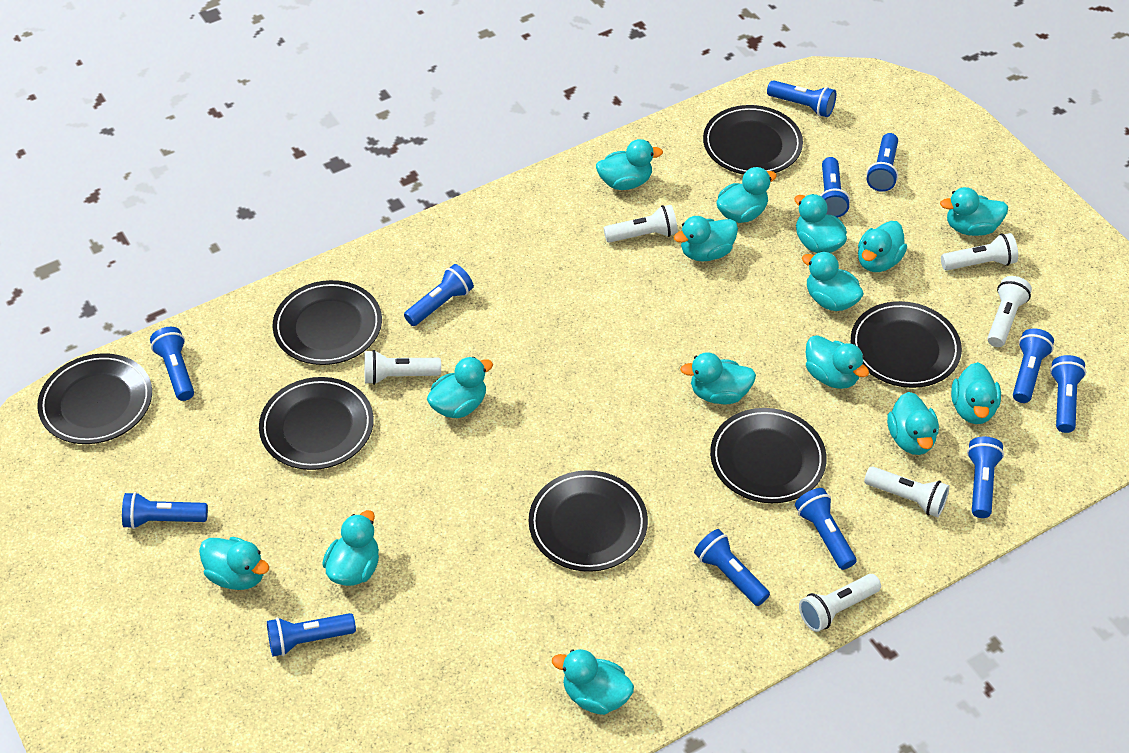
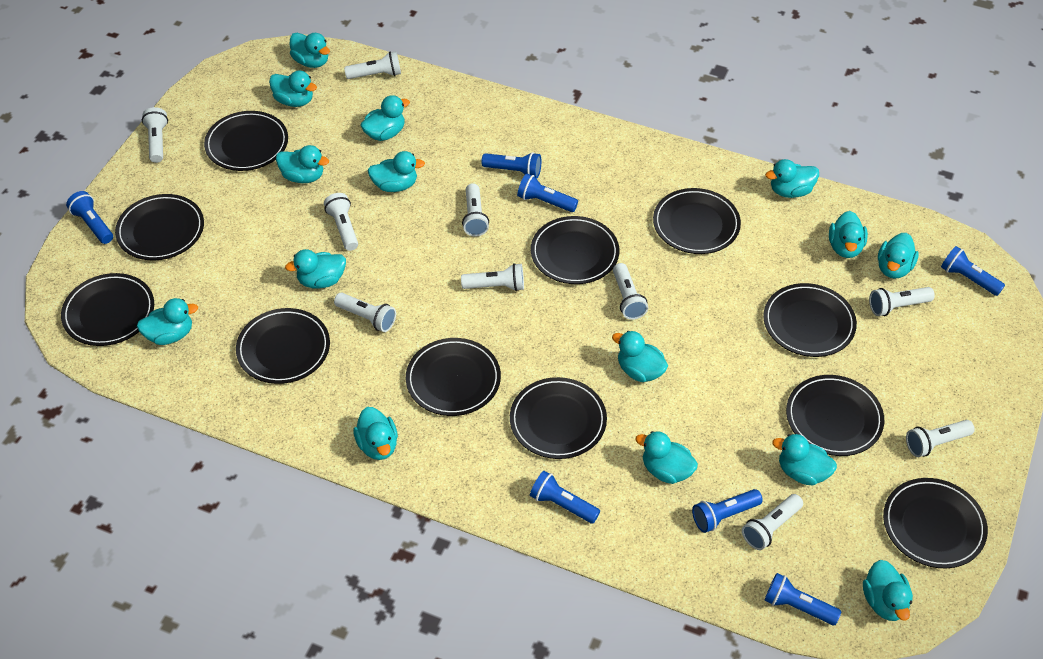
black plate: [37,353,152,444] [259,377,374,470] [273,280,382,365] [528,470,648,572] [703,105,803,175] [710,408,827,503] [851,301,962,388] = 7 -> [61,273,154,346] [115,194,204,260] [204,111,288,171] [236,308,330,384] [406,338,501,416] [510,377,607,459] [531,216,619,284] [653,188,741,254] [763,283,857,357] [786,375,884,456] [883,478,988,568] = 11
blue flashlight: [122,492,208,529] [150,327,194,401] [267,613,356,657] [404,264,474,326] [694,529,770,606] [767,80,836,117] [795,488,856,570] [820,157,850,218] [866,133,898,192] [967,437,1004,518] [1013,328,1054,403] [1050,355,1086,433] = 12 -> [66,191,113,244] [481,152,541,178] [517,173,578,212] [530,471,600,523] [692,489,763,533] [765,573,841,625] [941,246,1005,296] = 7
white flashlight: [364,350,441,385] [604,205,678,243] [799,574,881,632] [864,466,950,517] [941,233,1018,270] [987,276,1032,347] = 6 -> [142,107,168,163] [324,193,358,251] [334,293,396,332] [344,51,401,79] [461,263,524,291] [462,183,489,236] [613,263,648,320] [742,494,803,550] [869,287,935,316] [906,420,975,457] = 10

